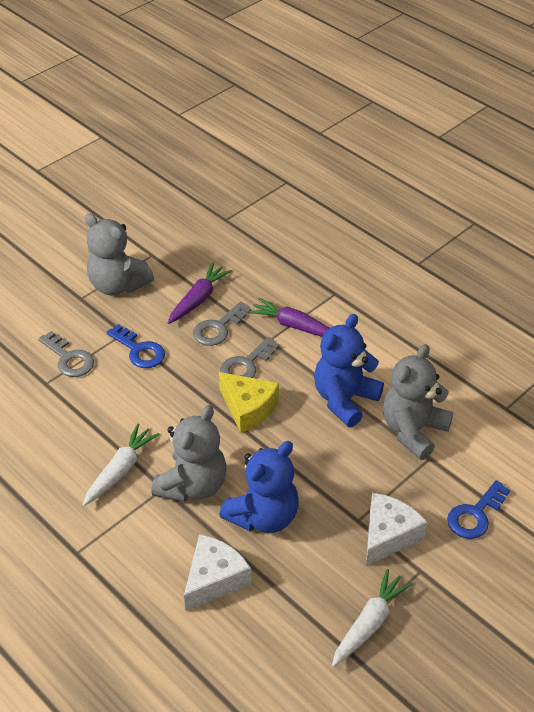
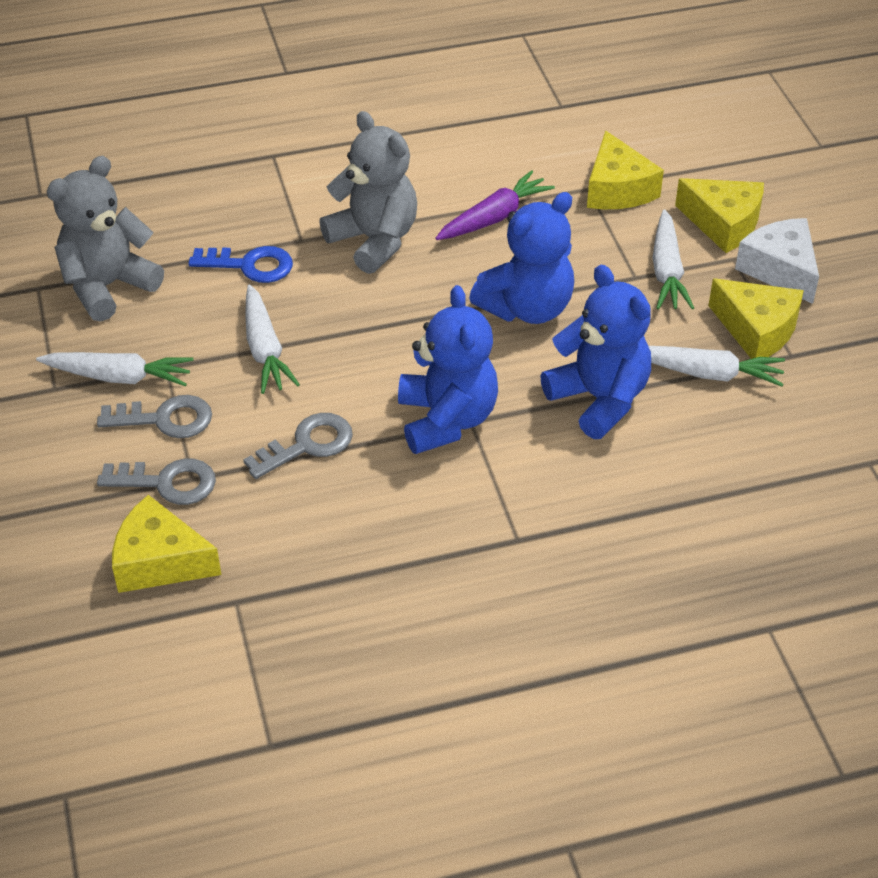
blue key: [106,324,165,368] [447,480,510,539] = 2 -> [188,246,293,283] = 1
blue teddy bear: [219,441,299,533] [314,314,384,427] = 2 -> [398,285,498,454] [469,192,574,324] [540,265,651,439] = 3
grey teddy bear: [85,213,154,295] [152,405,227,502] [383,344,453,460] = 3 -> [47,156,164,322] [319,111,417,274] = 2
purple carrot: [168,263,232,324] [248,297,330,337] = 2 -> [436,170,555,240] = 1
white carrot: [83,424,160,506] [332,569,413,667] = 2 -> [36,352,194,386] [245,285,300,394] [649,346,785,387] [652,209,694,309] = 4
white cheese: [184,534,251,611] [366,493,428,566] = 2 -> [735,218,819,304] = 1
yellow cheese: [219,372,279,433] = 1 -> [112,495,221,593] [587,130,664,209] [675,178,764,253] [708,278,804,359] = 4

